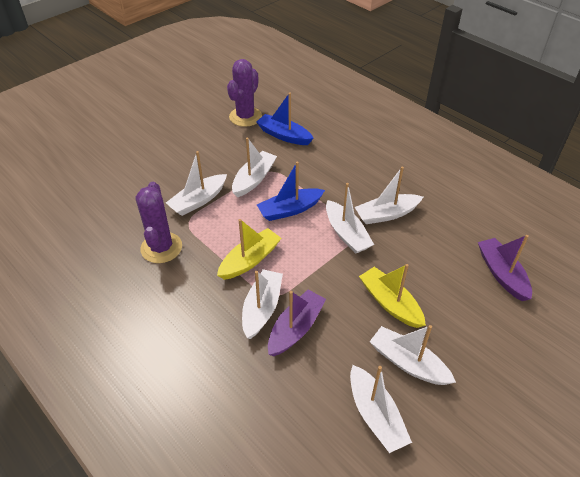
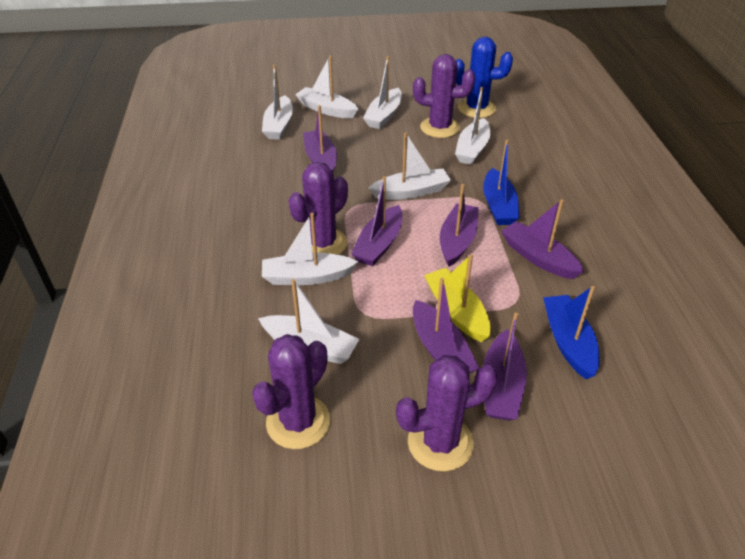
blue cactus: none = 0 -> [456,37,513,118] = 1
purple boat: [268,290,326,356] [478,235,532,301] = 2 -> [303,105,337,172] [351,176,402,266] [413,278,479,374] [440,184,479,267] [483,313,527,421] [501,199,584,279] = 6
purple cactus: [136,182,182,263] [227,59,262,127] = 2 -> [252,334,330,449] [289,162,348,255] [396,355,498,471] [413,54,475,138] = 4
yellow boat: [217,219,281,280] [359,264,426,328] = 2 -> [424,254,491,342] = 1

